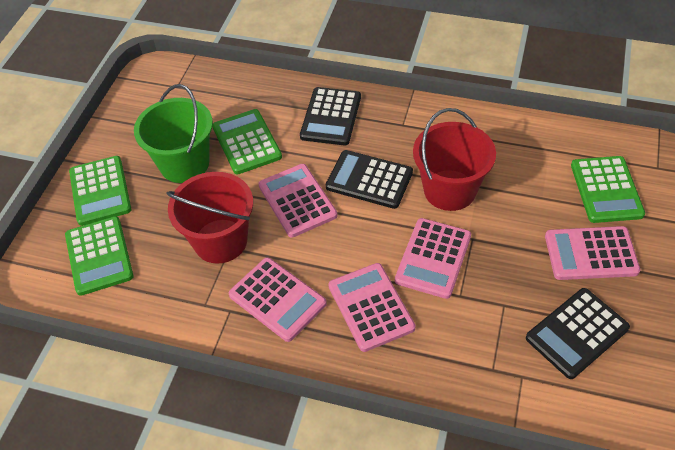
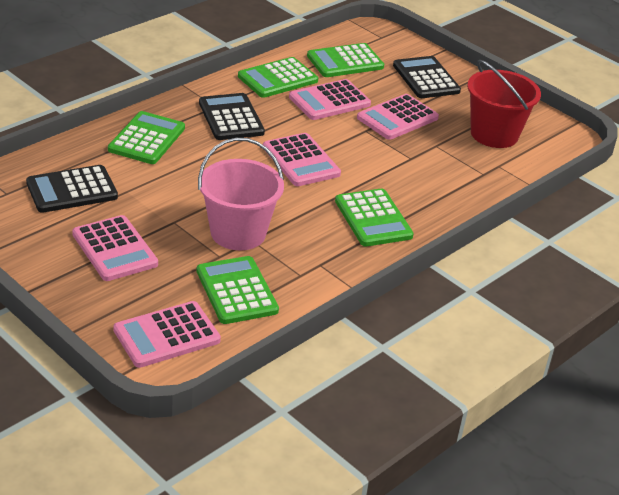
green bucket: [134,84,213,183] = 1 -> none = 0
green calculator: [65,216,134,296] [69,156,131,226] [212,109,282,174] [571,156,645,223] = 4 -> [108,111,185,164] [197,256,279,324] [238,57,318,98] [307,43,384,77] [335,189,414,247] = 5
pink bucket: none = 0 -> [198,138,284,250] = 1
red bucket: [166,172,253,264] [413,108,496,211] = 2 -> [467,60,541,148] = 1

